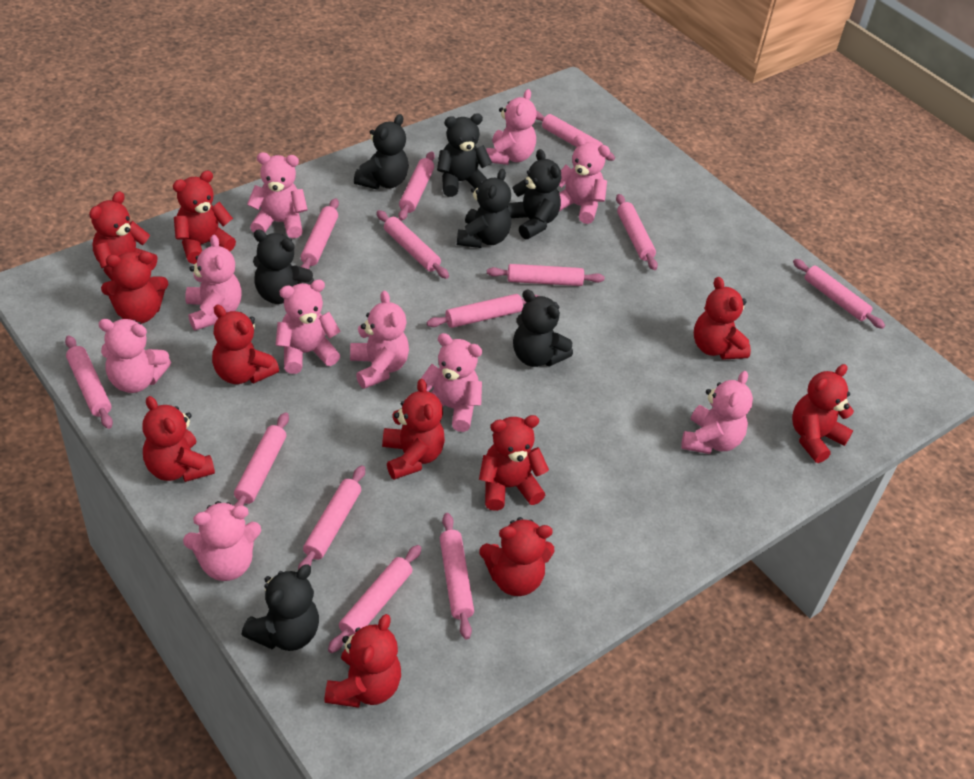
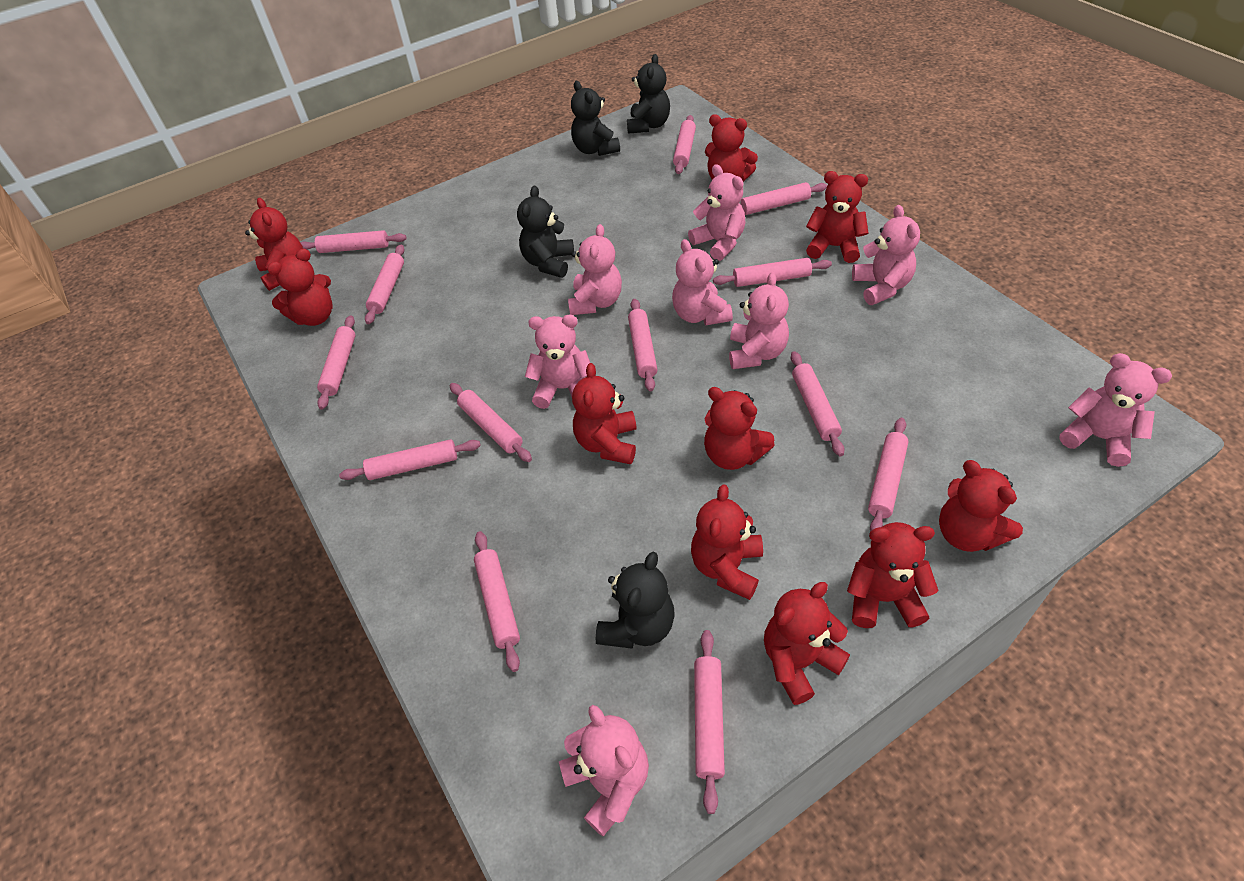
black teddy bear: [242,564,319,651] [253,229,314,304] [354,114,409,190] [437,113,492,197] [457,169,511,248] [507,149,561,239] [513,289,573,367] = 7 -> [517,186,574,278] [571,81,620,156] [596,552,675,649] [627,54,670,134] = 4
pink teddy bear: [98,319,171,393] [183,501,261,581] [185,235,241,331] [247,152,308,238] [276,279,341,374] [350,291,409,389] [421,333,482,432] [486,89,537,165] [559,135,610,224] [681,371,753,454] = 10 -> [525,315,590,409] [559,705,649,836] [568,224,622,315] [672,239,733,325] [688,164,746,261] [729,272,789,369] [852,205,920,305] [1059,353,1172,467] = 8
red teddy bear: [89,191,157,281] [101,252,169,324] [142,396,215,482] [173,171,236,264] [212,305,279,384] [324,614,401,708] [382,379,445,480] [479,415,549,511] [480,517,554,596] [694,277,751,360] [792,364,854,463] = 11 -> [245,198,303,291] [267,249,333,326] [572,363,637,464] [691,484,763,600] [704,387,775,470] [705,114,758,182] [764,582,850,705] [806,171,868,263] [847,522,939,628] [939,460,1023,552] = 10

